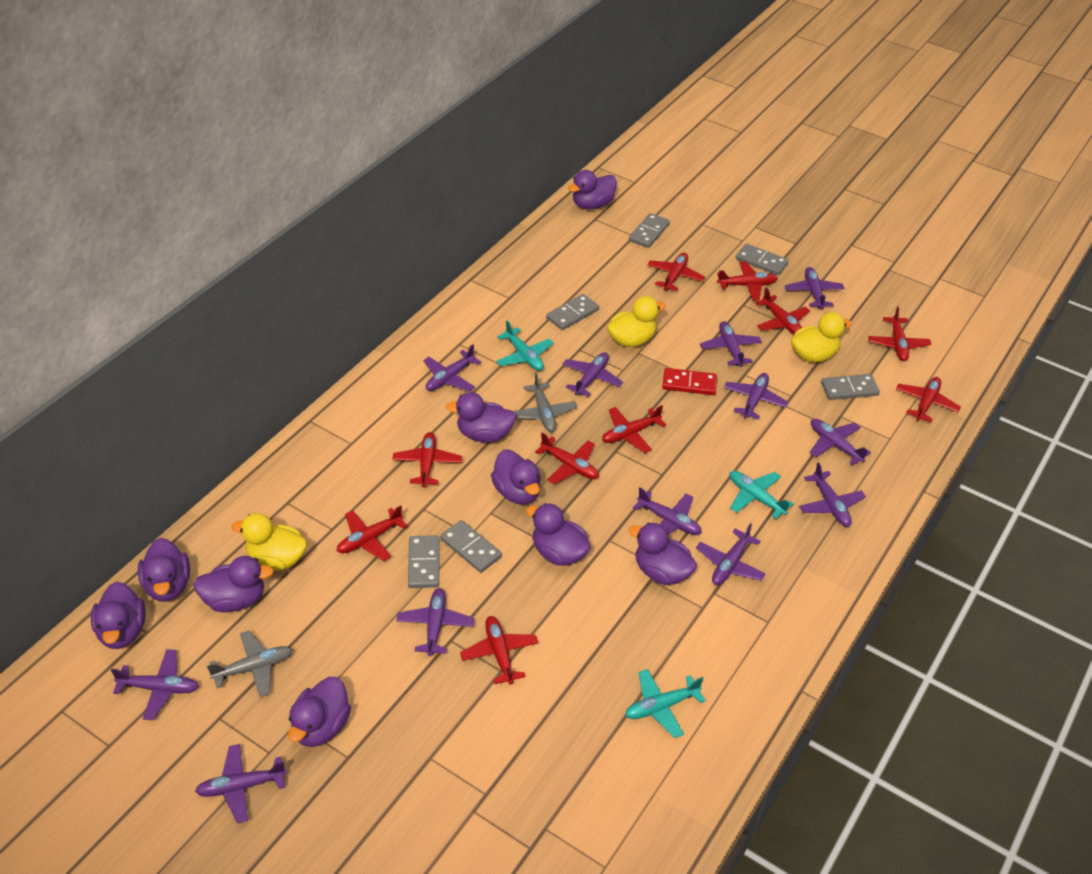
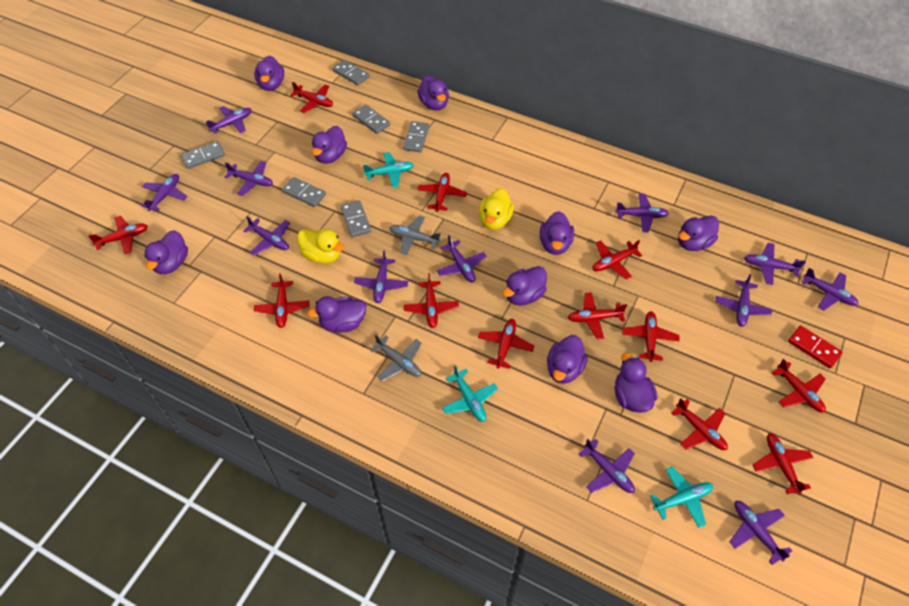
purple duck: [91,582,146,649] [138,538,190,601] [193,556,274,613] [288,677,351,747] [446,392,516,442] [491,449,541,504] [526,503,591,566] [568,170,617,210] [629,522,697,585] = 9 -> [144,230,188,274] [254,56,284,91] [307,296,366,333] [312,126,347,164] [417,75,449,110] [503,266,547,306] [540,211,574,255] [547,335,588,384] [615,353,657,413] [678,216,719,251] = 10
red plane: [337,505,408,561] [392,432,462,487] [460,616,538,685] [535,433,599,484] [602,405,666,453] [647,253,705,291] [717,261,778,300] [755,287,810,334] [868,307,931,361] [896,377,961,422] = 10 -> [88,216,148,254] [254,273,309,328] [290,82,333,113] [404,273,459,328] [417,173,467,212] [478,319,534,369] [568,292,627,340] [592,240,642,280] [622,311,679,362] [671,398,728,450] [752,433,814,494] [772,359,826,413] = 12
yellow duck: [232,513,307,571] [607,296,666,347] [791,312,852,362] = 3 -> [297,229,344,264] [479,188,514,230] = 2

